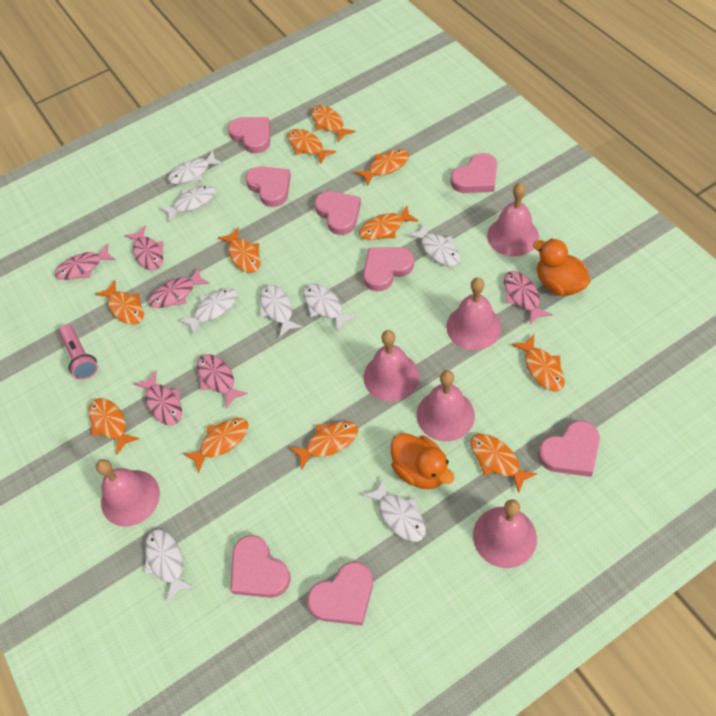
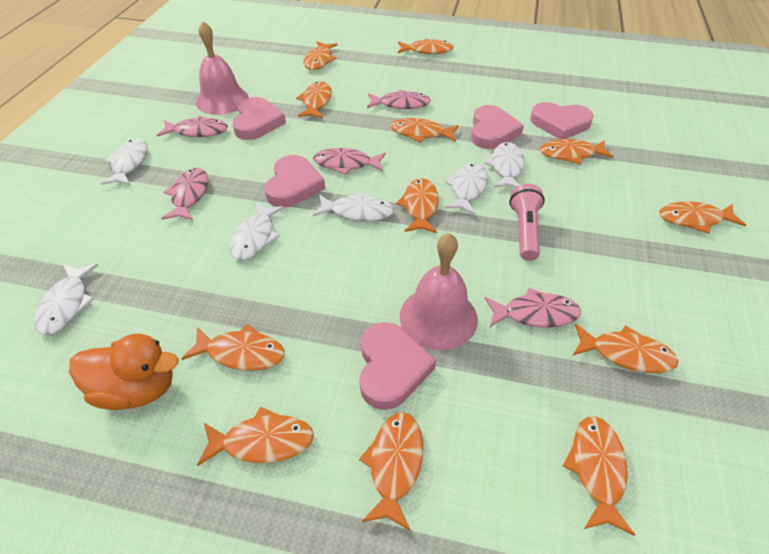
orange duck: [391,433,454,489] [533,239,591,296] = 2 -> [69,333,178,410] = 1
orange fish: [89,398,140,455] [95,280,144,325] [183,418,248,473] [218,227,261,273] [287,129,336,165] [289,421,358,471] [311,105,355,142] [355,149,409,186] [359,206,419,240] [470,434,538,493] [511,335,565,392] = 11 -> [181,324,285,371] [197,407,314,466] [296,81,332,118] [303,41,338,70] [359,412,423,531] [390,118,459,142] [396,178,439,233] [398,39,454,54] [540,139,614,165] [563,416,635,536] [573,324,679,373] [659,201,746,233] = 12
pink bell: [96,459,160,526] [363,330,420,402] [417,370,475,441] [446,278,502,350] [473,499,537,568] [487,183,539,257] = 6 -> [196,21,249,115] [400,233,478,350] = 2
pink fish: [55,243,115,280] [124,225,164,270] [134,371,182,425] [148,268,210,308] [197,354,248,408] [504,271,553,324] = 6 -> [157,116,228,137] [161,168,208,220] [313,148,386,175] [367,90,431,109] [484,288,581,328] = 5
pink heart: [228,117,270,154] [230,535,291,598] [246,166,291,207] [307,562,373,625] [315,191,361,235] [363,247,414,291] [451,153,497,193] [538,421,600,477] = 8 -> [232,97,286,140] [264,155,325,207] [359,322,436,410] [471,105,524,149] [530,102,594,139] = 5
white fish: [144,529,194,602] [160,185,216,222] [168,150,223,184] [179,288,237,335] [260,284,303,338] [303,284,357,332] [362,478,426,542] [407,222,460,266] = 8 -> [34,264,99,336] [100,138,148,185] [229,202,284,260] [313,192,394,221] [445,163,488,215] [484,142,525,188] = 6

